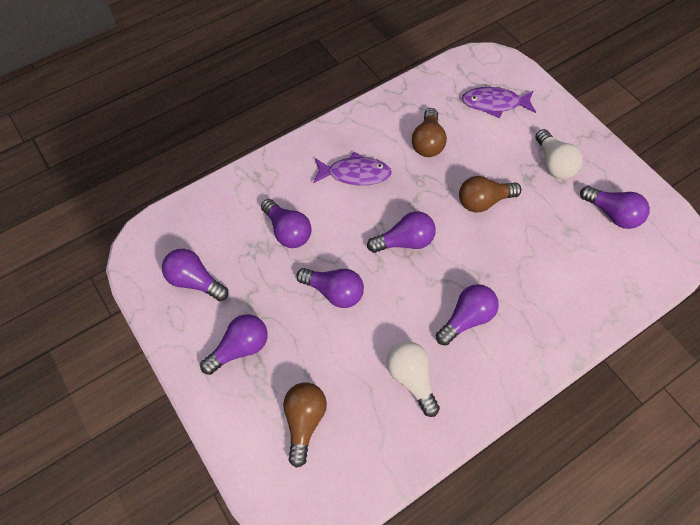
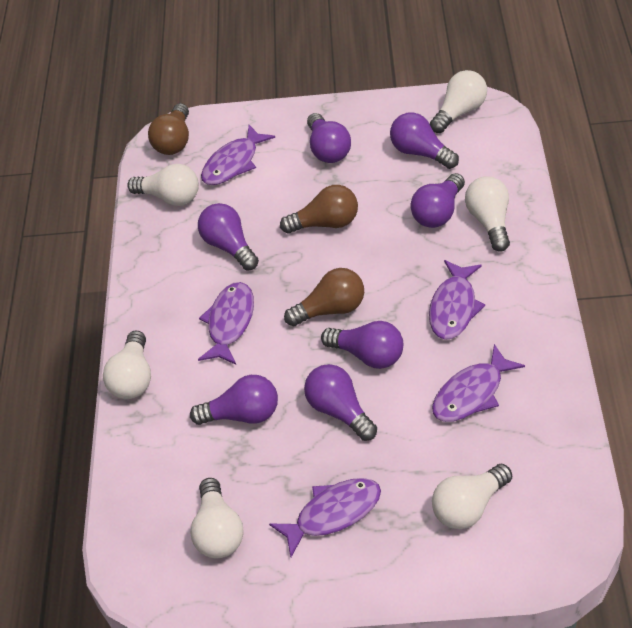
purple fish: [313,152,392,185] [462,87,536,118] = 2 -> [198,282,254,365] [201,125,275,185] [269,478,381,557] [429,260,485,340] [432,344,525,422] = 5
white light bulb: [386,341,440,417] [535,129,583,179] = 2 -> [103,330,151,399] [127,164,199,206] [190,478,244,558] [430,70,487,133] [432,464,512,529] [465,176,510,252] = 6

